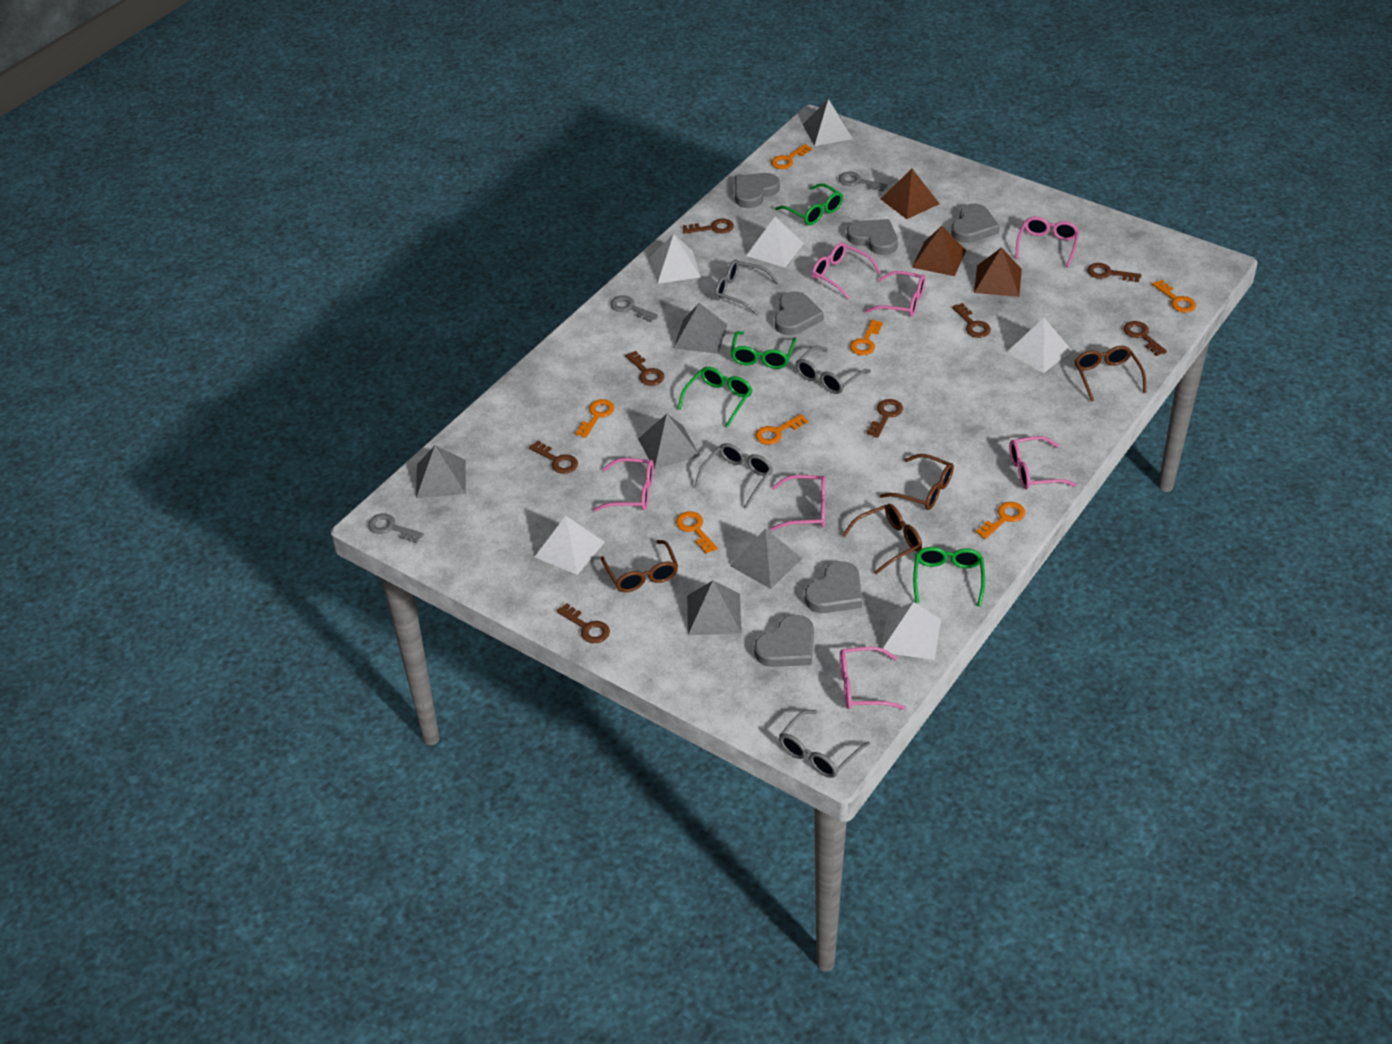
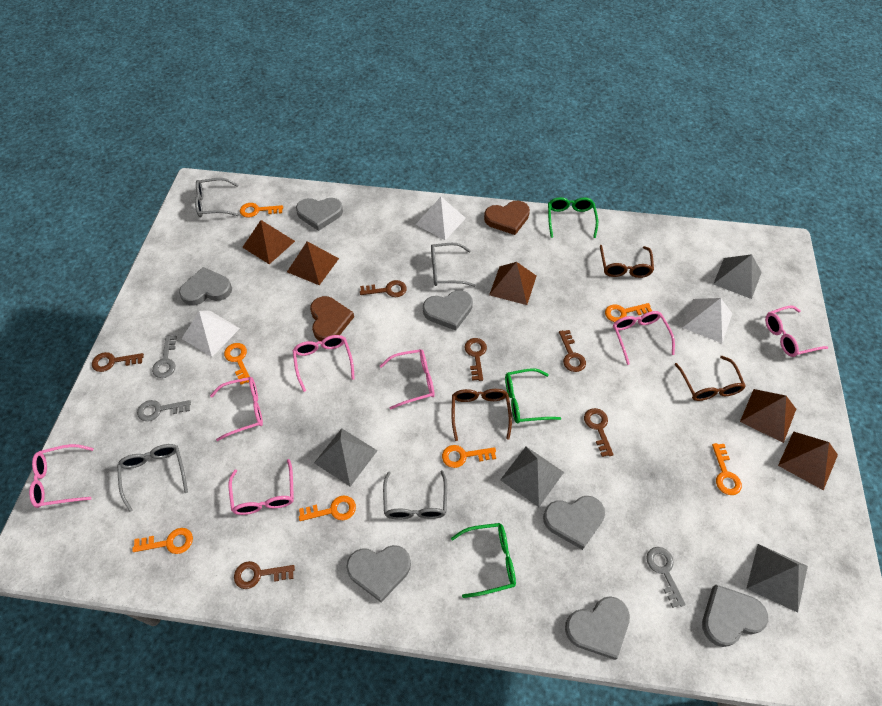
brown glasses: [601,540,678,592] [843,504,922,574] [880,454,954,510] [1075,346,1146,402] = 4 -> [452,389,512,441] [600,245,654,278] [674,356,746,401] = 3
brown heart: none = 0 -> [310,296,354,341] [484,201,530,235] = 2
brown key: [529,441,578,474] [557,603,610,643] [625,351,664,386] [683,218,734,234] [867,399,903,438] [952,303,991,338] [1087,263,1141,282] [1124,321,1167,356] = 8 -> [92,352,144,372] [234,561,295,589] [360,280,407,297] [464,338,487,381] [559,330,586,372] [584,408,614,457] = 6
brown pyramid: [881,169,940,219] [912,226,966,276] [974,247,1022,297] = 3 -> [242,220,295,264] [287,241,339,285] [489,262,536,305] [740,389,796,443] [778,431,838,491] = 5
green glasses: [678,367,753,428] [730,331,796,369] [775,183,843,225] [913,547,985,607] = 4 -> [451,523,516,598] [505,368,561,423] [548,197,598,238] = 3
grey heart: [735,173,780,208] [754,615,814,667] [775,292,824,335] [805,561,862,613] [847,219,898,255] [951,203,1000,243] = 6 -> [179,267,232,306] [296,198,343,231] [346,545,411,602] [423,290,473,331] [543,496,605,550] [565,596,630,660] [702,585,768,647] = 7
grey pyramid: [416,445,466,498] [638,414,700,470] [673,303,727,354] [687,581,742,635] [730,528,802,589] [803,99,853,146] = 6 -> [314,429,378,487] [500,447,564,507] [713,254,762,299] [746,544,808,613] = 4
white pyramid: [535,516,604,575] [650,234,701,284] [746,217,804,267] [881,602,941,660] [1007,318,1072,373] = 5 -> [182,311,240,357] [416,197,466,240] [682,298,732,343] = 3

